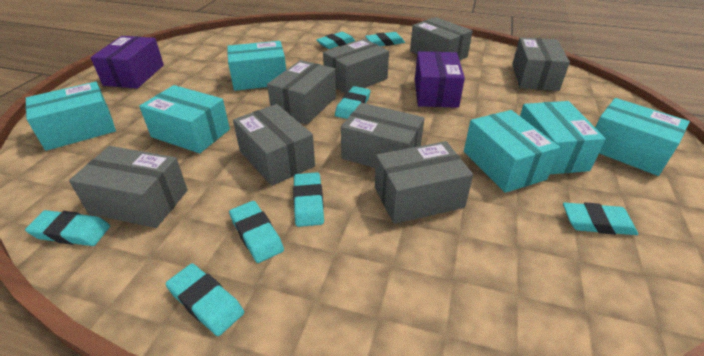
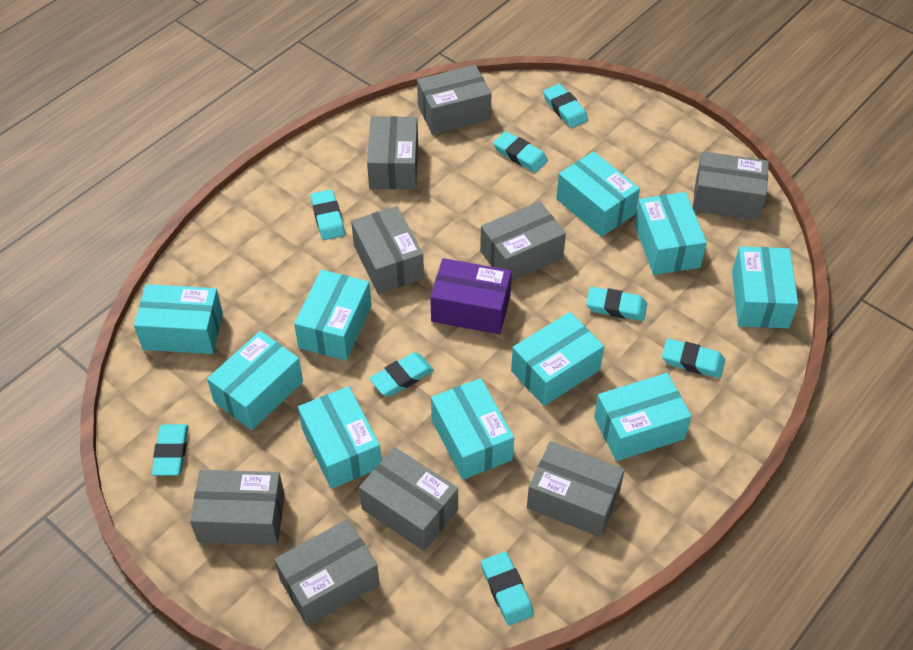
grey box: [69,146,188,228] [233,104,315,186] [267,60,336,125] [323,39,389,94] [341,103,424,168] [375,141,473,224] [410,17,473,60] [512,37,570,91] = 8 -> [190,470,285,545] [274,519,380,626] [351,206,424,294] [359,447,458,551] [367,116,418,189] [417,65,492,135] [480,201,566,281] [527,441,625,537] [693,151,769,221] = 9
purple box: [91,36,164,89] [415,51,465,108] = 2 -> [430,258,512,334] = 1
turquoise box: [26,81,116,151] [139,85,230,153] [227,41,286,91] [464,110,560,193] [520,101,606,174] [595,98,690,176] = 6 -> [134,284,223,354] [207,331,303,430] [294,270,371,361] [298,386,381,489] [431,378,514,480] [511,312,604,406] [556,151,640,237] [594,373,692,461] [634,192,707,275] [732,246,798,328] = 10

